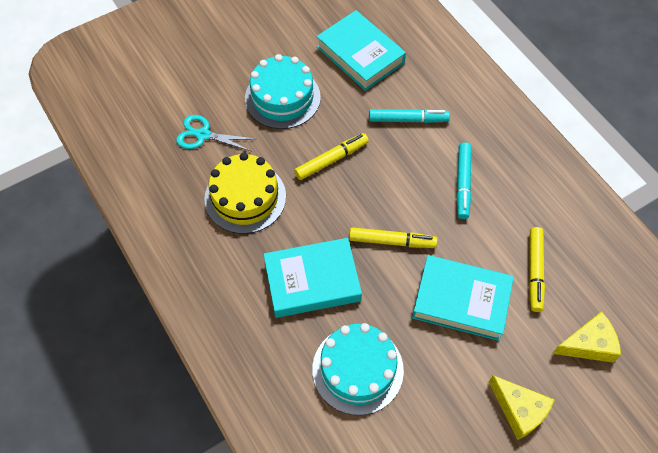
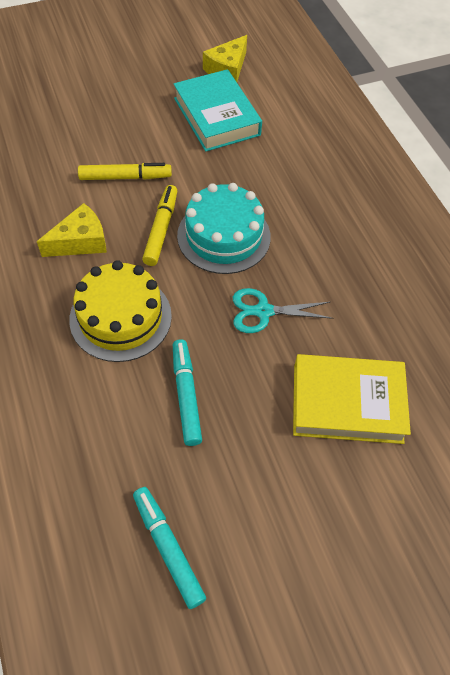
turquoise book: [264,238,362,318] [317,10,406,91] [412,255,514,341] = 3 -> [174,69,262,152] = 1
turquoise cake: [245,54,321,129] [312,323,404,415] = 2 -> [177,183,271,274] = 1
yellow book: none = 0 -> [293,354,411,444] = 1
yellow marker: [294,133,369,180] [349,227,438,248] [529,227,545,312] = 3 -> [78,163,172,180] [142,185,177,266] = 2

